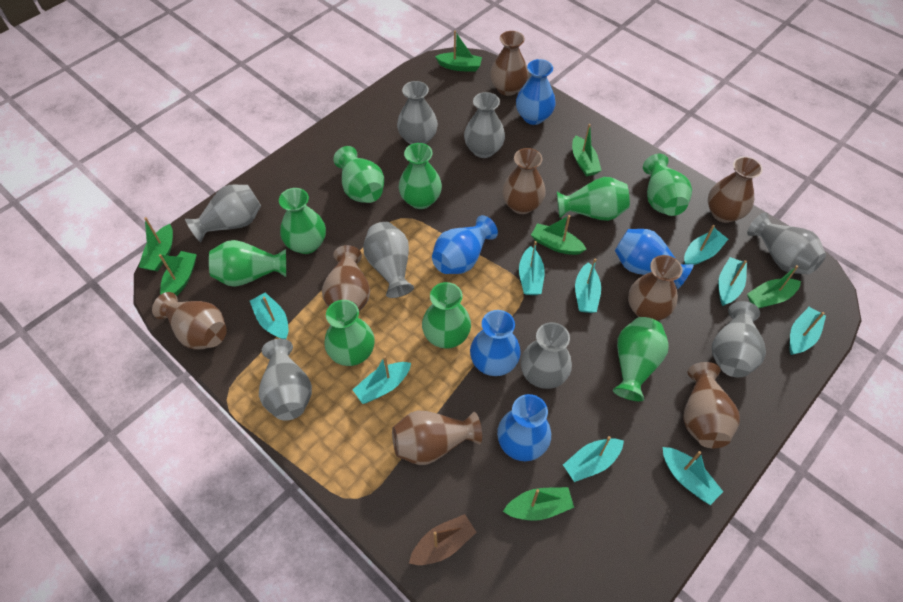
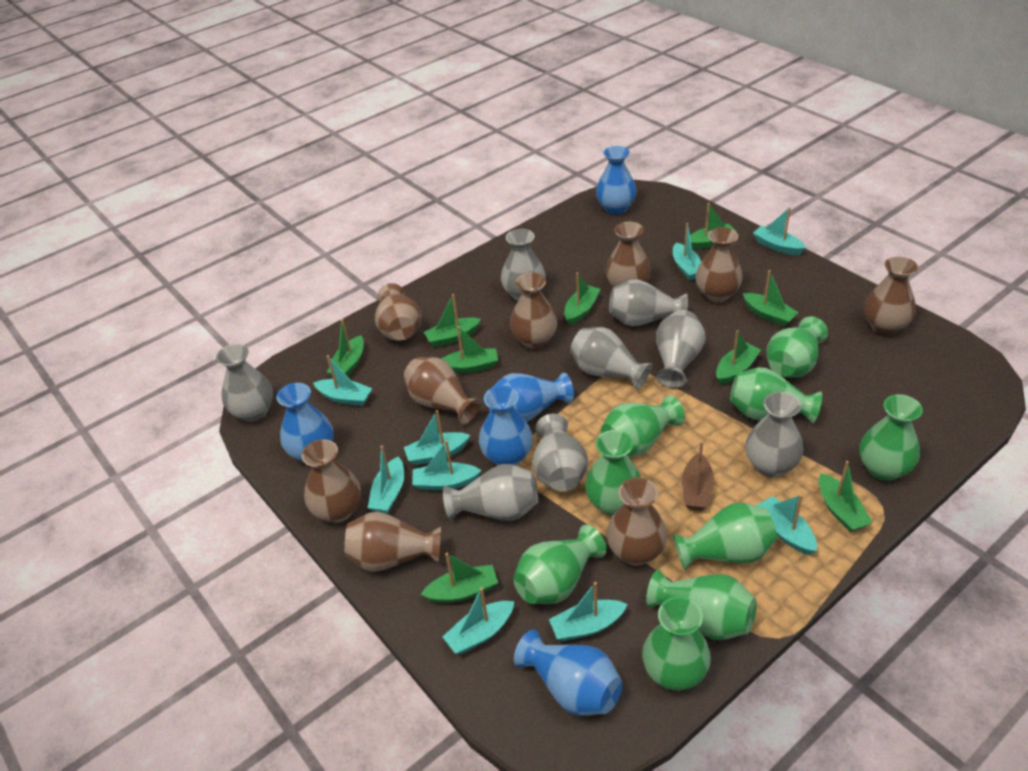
brown vase: [152,292,227,350] [322,245,370,311] [392,411,482,465] [490,31,528,96] [502,148,546,214] [628,255,683,321] [683,362,740,448] [708,156,763,223] = 8 -> [301,439,361,523] [344,512,441,572] [375,283,421,341] [404,357,482,425] [510,272,557,349] [606,222,651,287] [606,477,667,565] [696,227,743,303] [864,256,918,335] = 9
green boat: [139,217,173,271] [159,251,197,296] [435,31,482,72] [503,487,574,521] [531,215,587,255] [572,124,602,176] [747,265,801,308] = 7 -> [327,319,364,376] [420,553,498,603] [424,294,481,347] [441,326,498,373] [564,272,600,325] [690,203,737,249] [716,330,761,385] [743,270,799,326] [819,461,872,532] = 9

